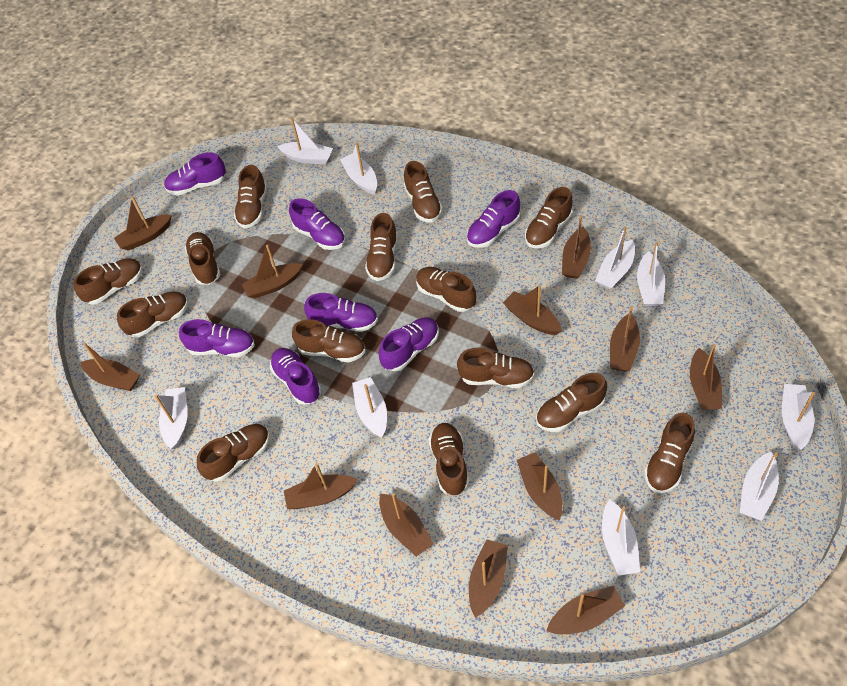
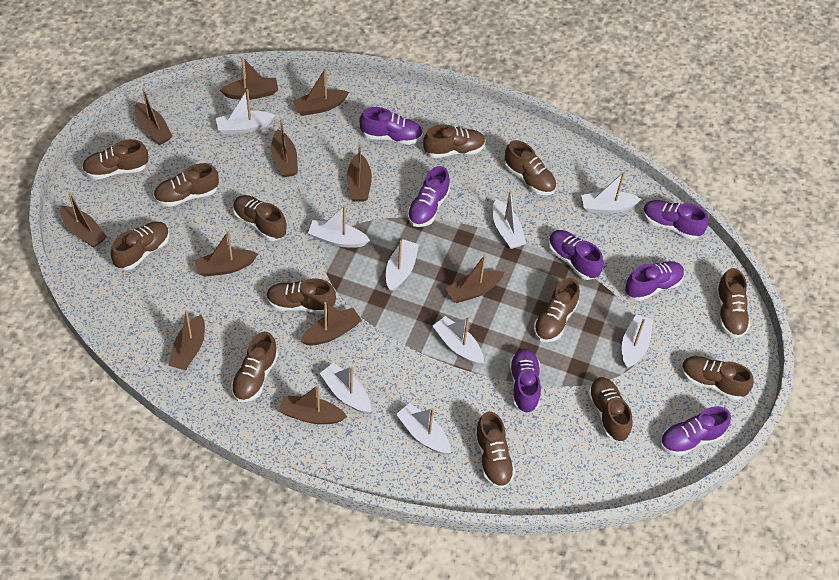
brown boat: [80,343,140,391] [114,196,172,251] [241,245,303,299] [284,463,358,509] [379,493,433,557] [469,540,508,618] [503,285,562,335] [517,453,563,520] [546,586,625,634] [562,215,591,279] [610,306,640,372] [690,344,722,410] = 12 -> [60,192,107,248] [135,88,172,145] [168,310,205,370] [194,231,258,277] [220,57,278,100] [271,119,298,177] [279,385,347,424] [293,68,349,116] [301,302,362,345] [347,143,372,202] [445,254,504,303] = 11
brown shoe: [74,258,143,305] [117,292,188,338] [185,232,220,285] [197,424,270,482] [234,165,267,228] [292,319,366,362] [365,213,398,281] [404,161,443,222] [416,267,476,312] [429,423,469,496] [457,348,534,388] [525,187,573,248] [536,373,607,432] [644,413,695,493] = 14 -> [82,139,148,179] [111,222,169,270] [153,163,219,207] [231,332,278,402] [233,195,287,241] [266,278,336,314] [423,124,486,158] [475,411,515,489] [504,140,556,195] [534,278,580,342] [588,377,633,442] [681,356,754,400] [716,268,750,338] = 13

